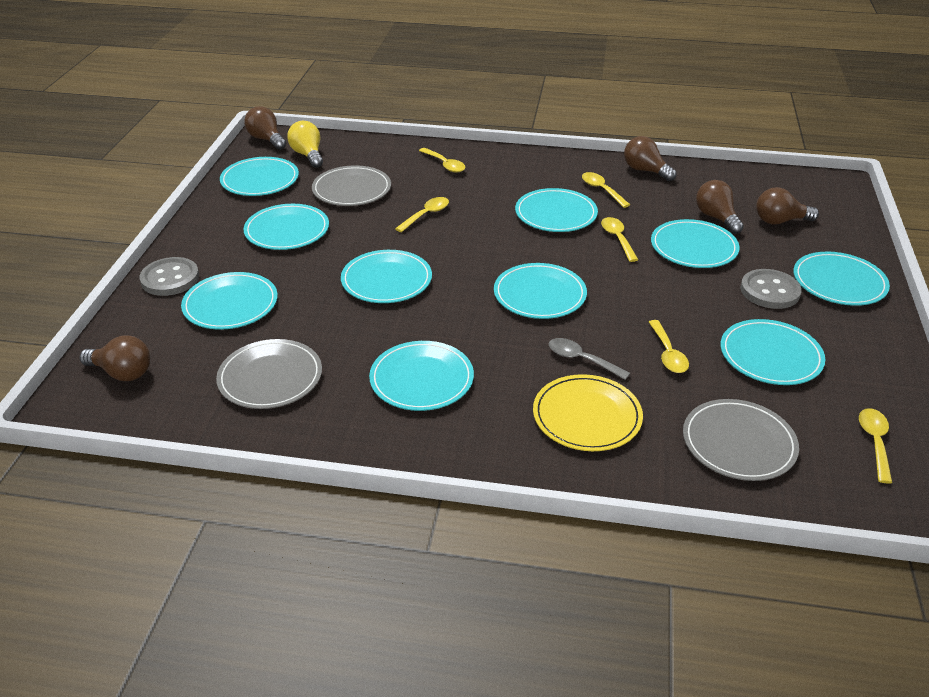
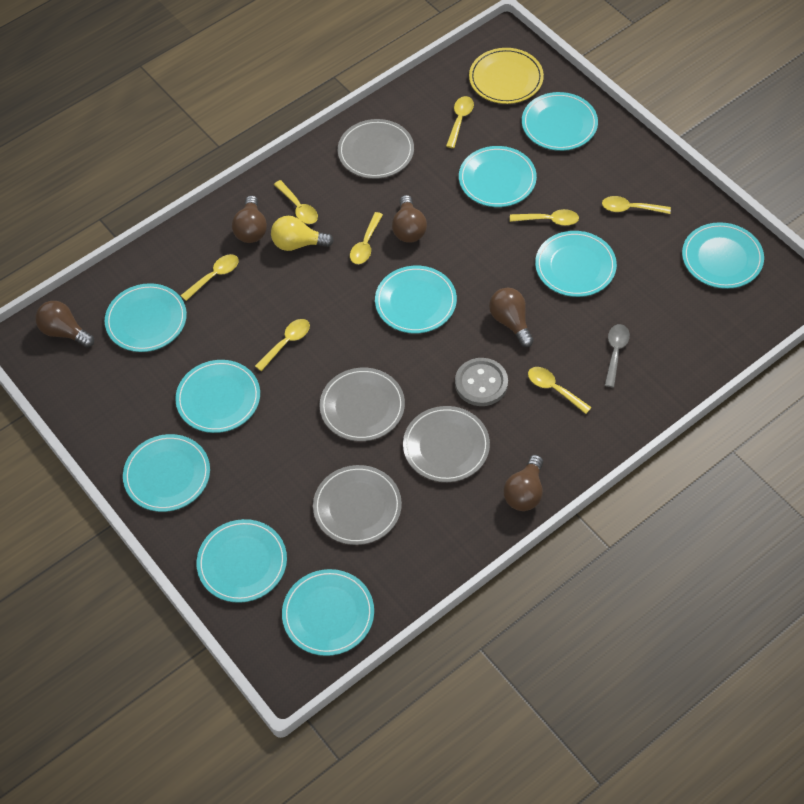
grey button: [139,257,199,296] [740,269,802,309] = 2 -> [455,358,508,406] = 1
grey plate: [216,339,322,409] [312,165,391,206] [683,399,799,481] = 3 -> [313,465,402,545] [319,368,405,441] [338,119,414,179] [403,406,490,482] = 4
yellow spoon: [395,197,449,233] [419,148,466,173] [582,172,630,208] [601,217,638,262] [649,320,689,373] [859,408,892,483] = 6 -> [180,254,239,301] [255,319,310,371] [274,180,318,224] [350,212,383,264] [446,96,474,148] [510,209,579,226] [528,367,592,414] [602,196,671,214] = 8

